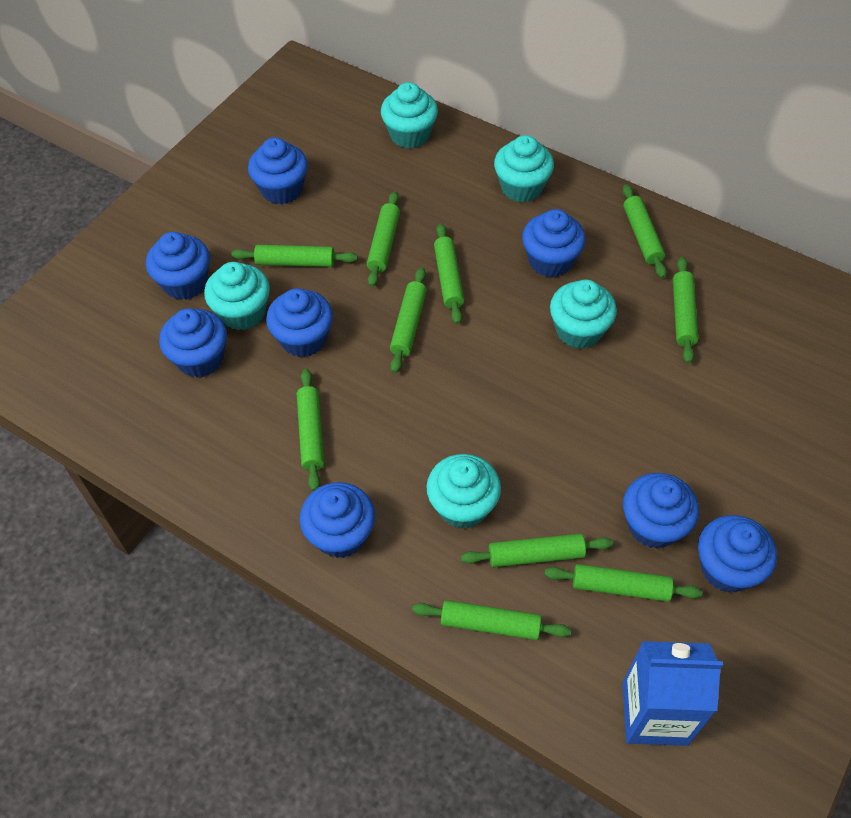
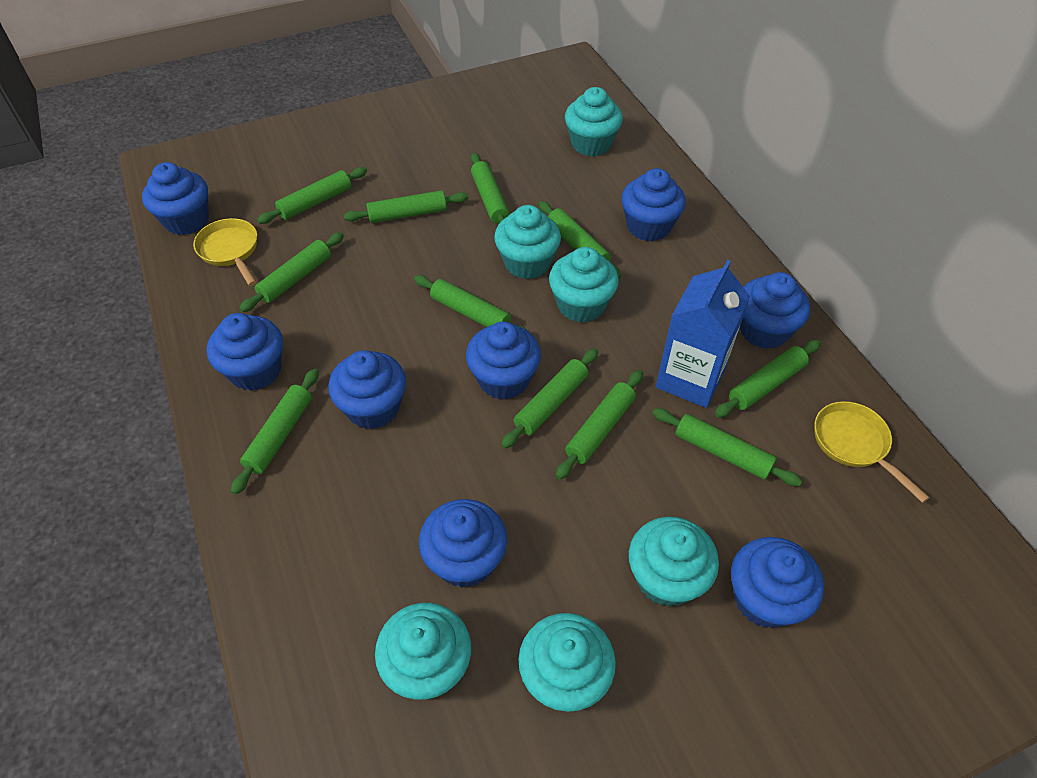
green rolling pin: [231,245,358,267] [297,369,324,491] [367,191,400,287] [390,267,427,373] [412,600,571,640] [434,223,464,324] [461,534,613,567] [544,564,702,602] [622,184,667,278] [673,257,698,363] = 10 -> [231,369,319,495] [239,232,344,312] [257,167,367,224] [343,190,469,223] [414,275,527,330] [471,153,510,224] [501,348,598,449] [539,201,621,279] [556,370,643,480] [652,408,802,486] [714,340,821,417] = 11
turquoise cupcake: [204,262,270,330] [381,82,438,149] [426,454,501,529] [494,135,554,202] [550,279,617,349] = 5 -> [375,603,471,700] [494,205,561,279] [518,613,616,712] [549,247,619,323] [565,87,623,157] [629,517,719,607] = 6
yellow pan: none = 0 -> [193,218,257,286] [814,401,930,503] = 2

